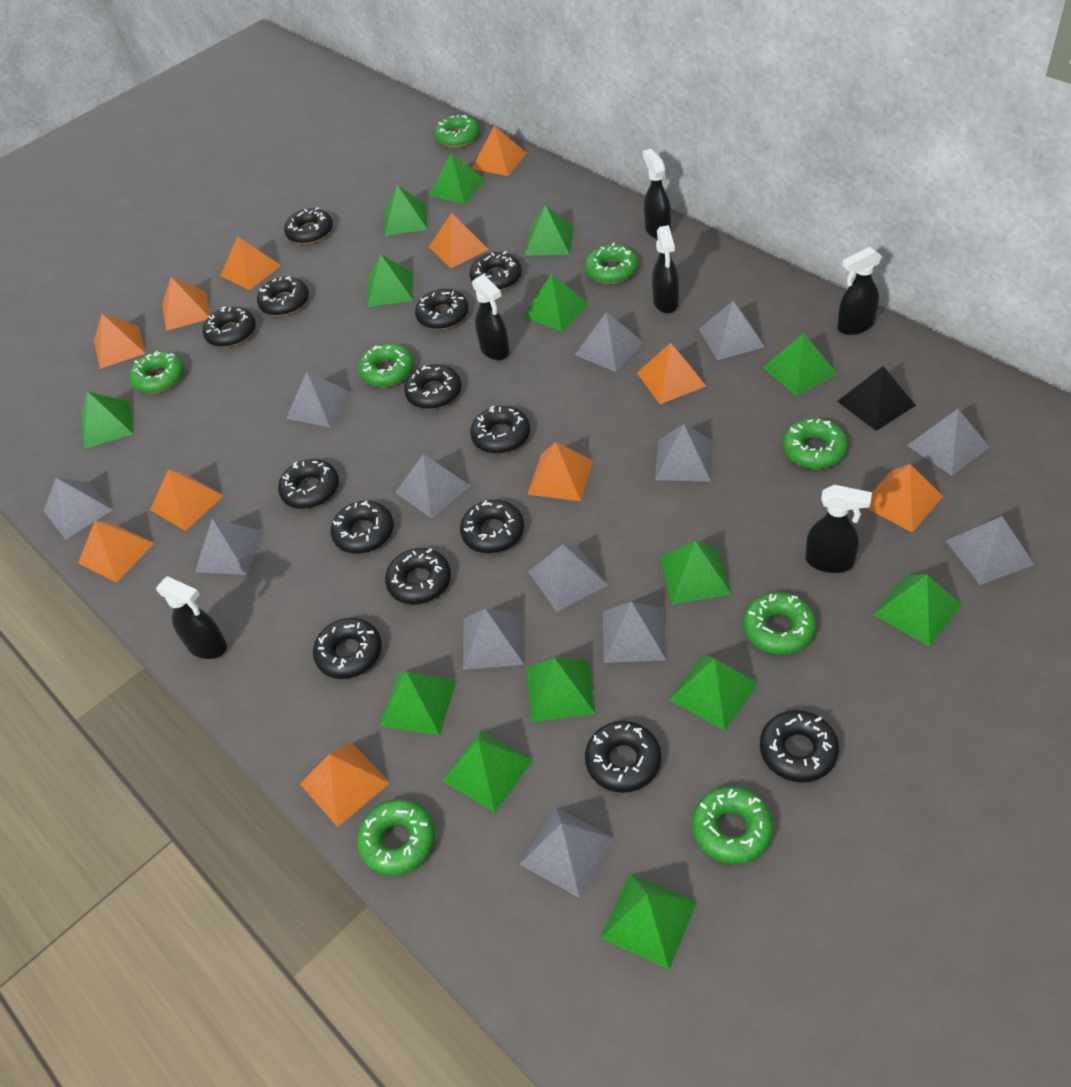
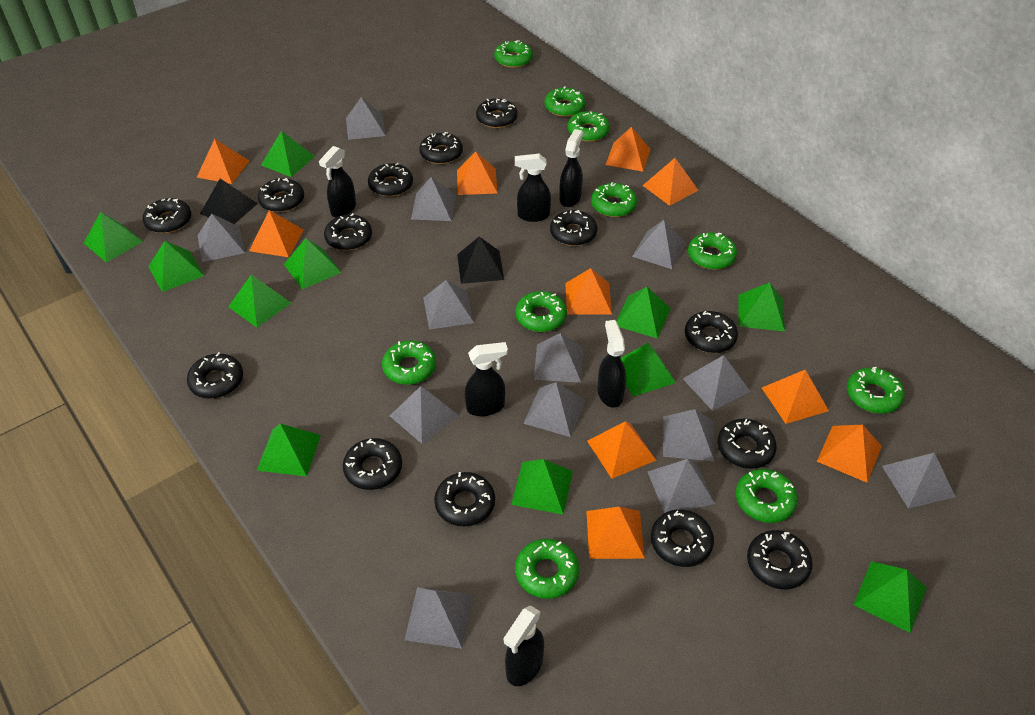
black pyramid: [837,366,916,431] = 1 -> [200,178,258,224] [457,237,504,284] = 2
green donut: [129,351,184,394] [357,799,435,876] [358,343,414,387] [434,115,480,148] [585,243,638,284] [692,786,773,865] [743,592,816,655] [783,418,848,469] = 8 -> [382,341,436,385] [494,40,533,68] [515,291,567,332] [515,539,579,599] [544,86,586,117] [567,111,610,142] [591,182,637,217] [688,232,737,270] [736,469,798,523] [847,367,905,413] = 10
green pyramid: [81,391,134,449] [367,254,413,307] [380,672,456,735] [384,185,428,236] [429,153,486,204] [442,730,533,813] [523,274,589,332] [525,205,574,255] [526,658,595,722] [601,873,697,969] [660,541,732,605] [669,654,758,731] [763,333,837,396] [873,574,962,647] = 14 -> [84,212,143,263] [148,241,204,292] [228,275,291,327] [257,423,321,477] [261,131,315,177] [284,238,342,289] [511,459,573,515] [616,287,671,339] [621,343,676,397] [738,282,785,331] [854,561,927,633] = 11
orange pyramid: [78,521,154,582] [94,314,146,369] [150,469,224,531] [162,277,210,331] [220,236,281,290] [300,742,390,827] [429,213,489,268] [472,126,527,176] [527,442,593,501] [637,343,706,404] [866,464,943,533] = 11 -> [197,139,249,184] [249,210,304,257] [457,152,498,195] [565,268,612,315] [586,507,645,559] [587,421,656,479] [606,127,651,172] [643,158,699,206] [762,370,829,424] [817,425,882,483] = 10

